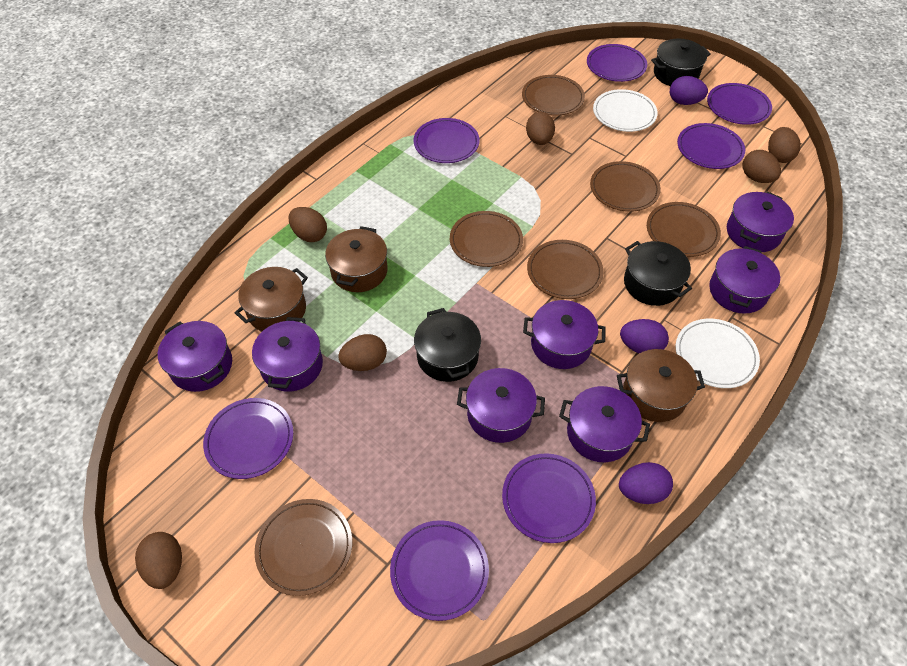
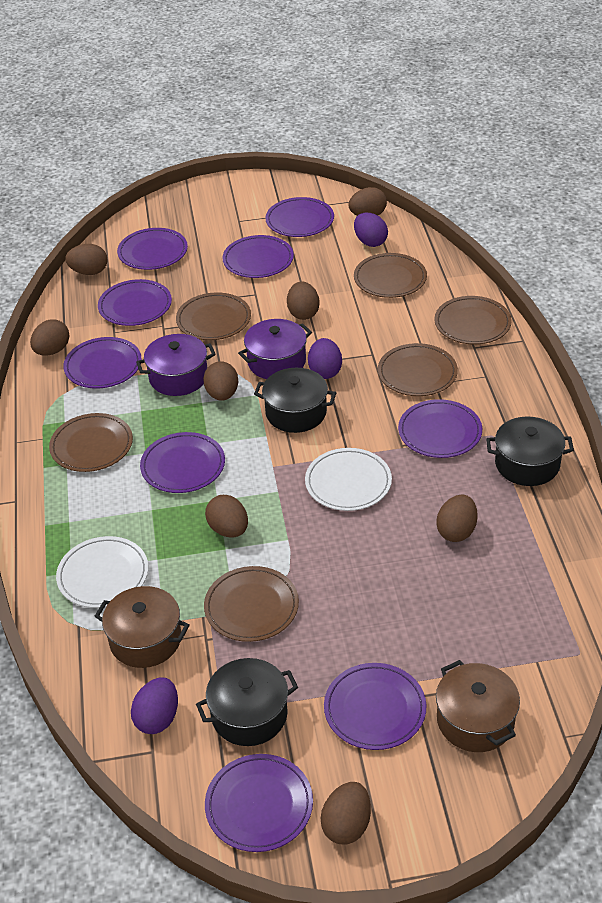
brown egg: [135,532,182,589] [289,207,327,242] [338,334,387,371] [526,112,555,145] [743,150,781,183] [768,127,801,163] = 6 -> [30,319,69,356] [65,244,108,275] [203,361,238,401] [205,495,248,537] [287,282,320,320] [321,782,371,845] [348,187,387,216] [436,495,478,542] = 8
brown pot: [235,267,308,331] [325,226,388,292] [617,349,705,422] = 3 -> [95,586,190,668] [436,660,520,752] = 2
purple plate: [203,398,293,479] [390,520,489,621] [413,118,480,163] [502,454,596,543] [587,44,647,82] [677,123,745,169] [707,83,772,125] = 7 -> [63,337,142,389] [98,279,172,326] [117,228,188,270] [140,432,225,493] [205,754,313,852] [222,235,294,278] [265,197,334,237] [324,663,426,750] [398,399,482,458] = 9
purple pot: [158,321,232,392] [252,317,323,392] [457,368,545,443] [523,300,606,369] [559,386,650,462] [709,246,780,314] [727,192,794,252] = 7 -> [136,334,216,396] [238,319,312,379] = 2

